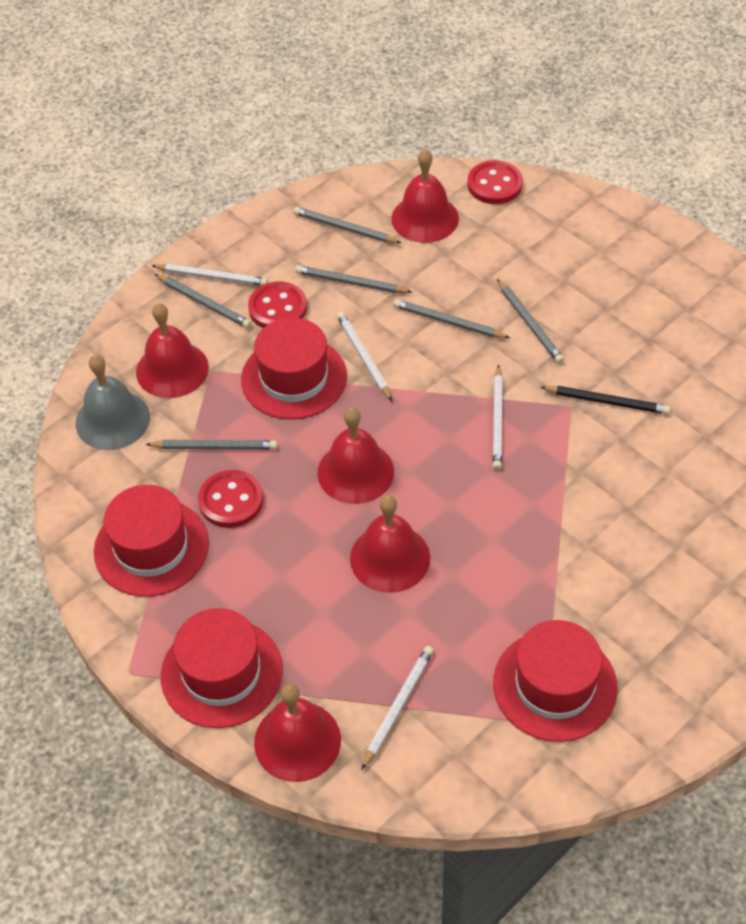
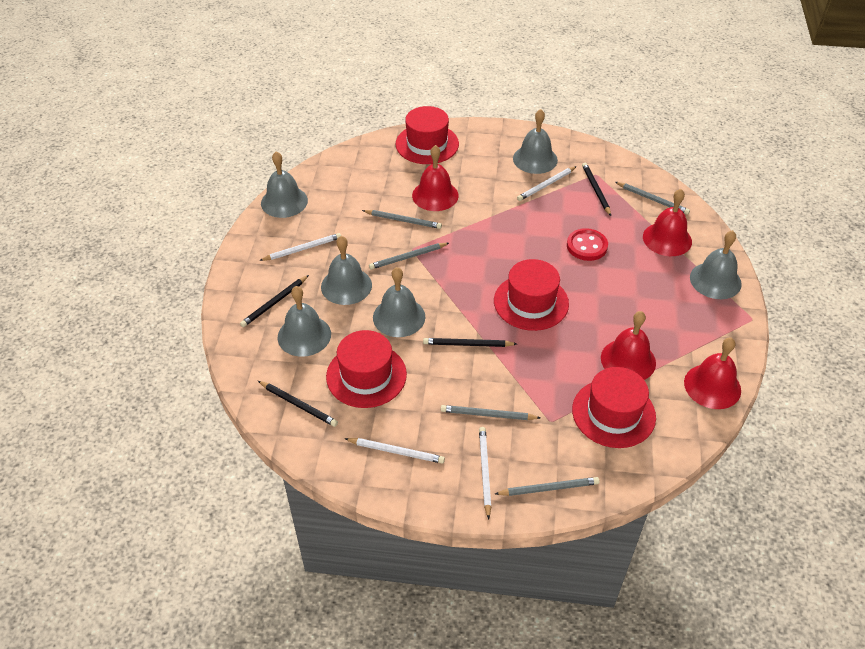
black pencil: [540,386,670,414] = 1 -> [240,275,309,327] [258,381,338,427] [423,338,517,347] [582,163,611,216] = 4
grey bell: [76,355,150,450] = 1 -> [261,152,308,218] [277,286,331,357] [321,236,372,305] [373,267,425,337] [513,109,558,174] [690,230,742,299] = 6
grey pencil: [145,440,277,450] [155,274,251,328] [293,207,401,243] [295,265,412,293] [393,299,510,338] [497,279,564,364] = 6 -> [362,210,442,229] [369,243,449,269] [441,405,540,420] [495,477,600,496] [615,182,690,215] = 5
red bell: [136,303,209,398] [254,684,341,782] [317,407,394,504] [350,495,430,593] [391,149,459,243] = 5 -> [412,145,459,211] [601,311,656,380] [643,189,692,256] [684,337,741,409] = 4
red button: [198,470,263,528] [248,282,307,328] [467,160,523,204] = 3 -> [567,228,608,261] = 1

